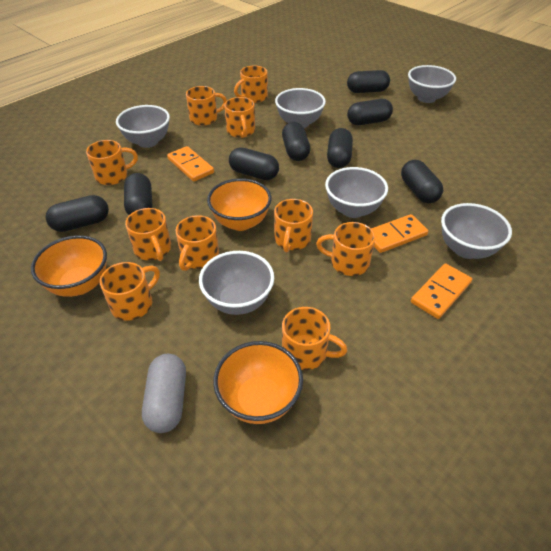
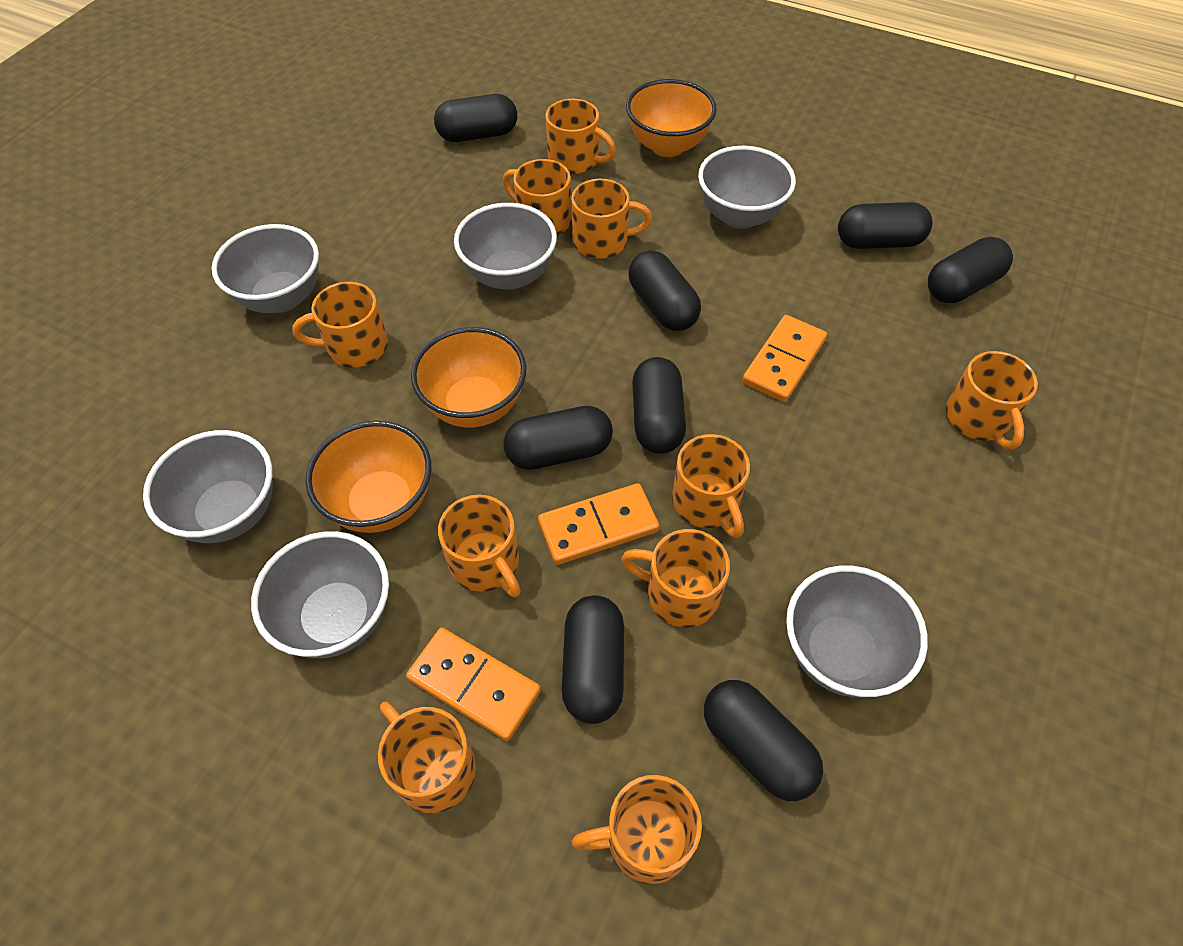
grey capsule: [142,354,186,433] = 1 -> none = 0

